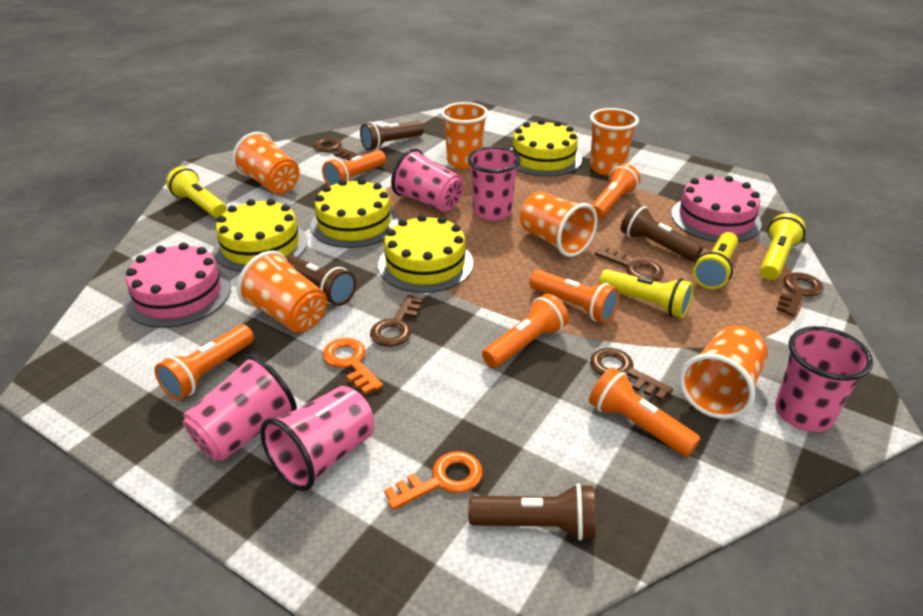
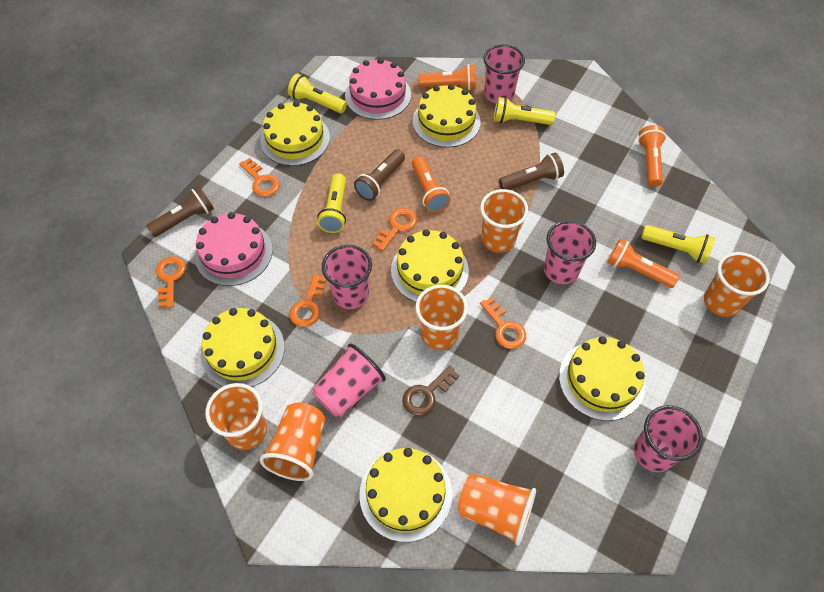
brown flashlight: [285,255,356,306] [360,121,424,150] [468,483,596,541] [621,204,703,261] = 4 -> [146,187,214,237] [354,149,405,201] [499,153,564,190] = 3
brown key: [313,138,360,161] [370,295,423,347] [590,348,673,401] [595,246,664,281] [776,273,824,317] = 5 -> [402,366,459,416] = 1
orange flashlight: [154,325,254,400] [322,150,386,186] [482,294,569,368] [530,270,620,323] [589,367,700,457] [592,163,640,220] = 6 -> [412,156,451,213] [418,64,476,90] [607,239,679,288] [638,125,666,187] = 4
orange key: [323,338,383,394] [384,451,483,510] = 2 -> [156,256,186,308] [239,158,280,197] [289,274,327,327] [372,208,417,251] [480,297,526,349] = 5
yellow cake: [213,199,307,272] [310,178,399,248] [378,215,473,293] [510,119,582,177] = 4 -> [201,308,285,387] [260,101,330,166] [359,448,452,542] [391,229,469,302] [413,84,480,147] [559,336,645,421] = 6

